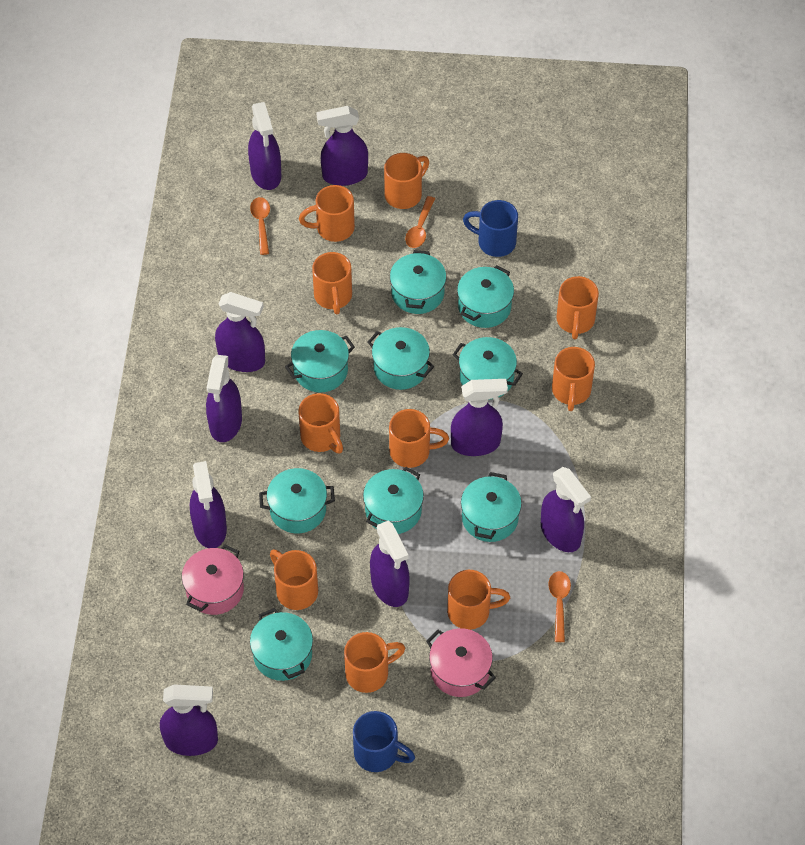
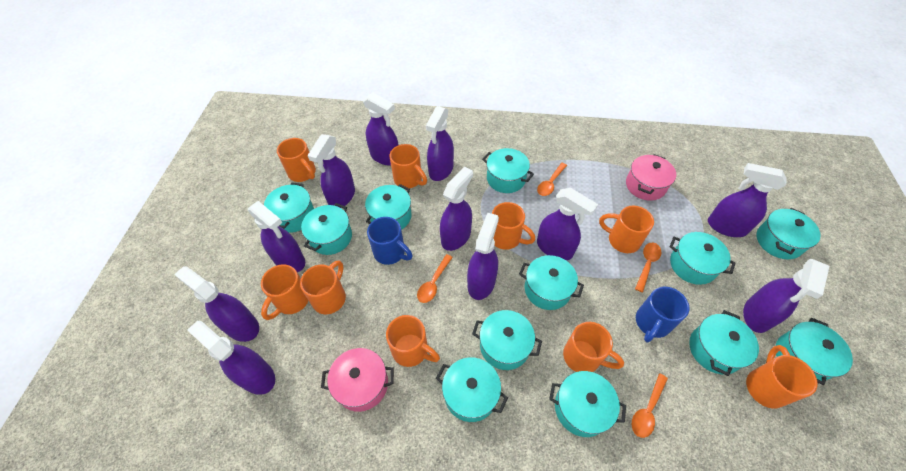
orange mug: [270,550,318,610] [298,393,343,453] [299,185,355,242] [312,252,352,314] [344,632,405,693] [384,153,429,209] [389,409,449,468] [447,570,510,630] [552,347,595,411] [556,276,599,339] = 10 -> [261,264,308,320] [277,138,316,182] [300,261,346,314] [386,315,440,367] [389,144,427,188] [492,202,535,250] [563,322,624,372] [599,206,654,253] [746,345,817,409] = 9
orange spoon: [250,197,270,255] [405,196,435,248] [548,571,571,642] = 3 -> [417,254,453,303] [537,163,567,196] [632,373,668,438] [635,242,662,292] = 4
purple spray bottle: [160,685,218,756] [190,461,227,548] [206,355,242,442] [215,292,265,372] [248,102,281,190] [316,106,368,186] [370,521,410,607] [451,379,508,456] [541,467,591,552] = 9 -> [174,266,259,342] [187,321,275,395] [248,201,305,272] [308,134,355,208] [363,93,398,165] [426,106,454,181] [440,167,473,251] [467,213,499,300] [537,188,598,260] [708,163,787,237] [743,259,829,333] = 11
turquoise pot: [250,608,313,681] [259,468,335,533] [285,330,355,392] [363,467,424,534] [367,327,435,390] [390,250,446,314] [453,337,523,400] [457,265,514,328] [461,472,522,542] = 9 -> [264,183,314,233] [301,203,352,255] [365,184,412,230] [436,357,508,422] [472,310,542,370] [482,148,534,193] [519,255,584,310] [549,371,626,437] [670,232,735,285] [689,310,759,376] [756,208,821,259] [776,318,853,385] = 12

